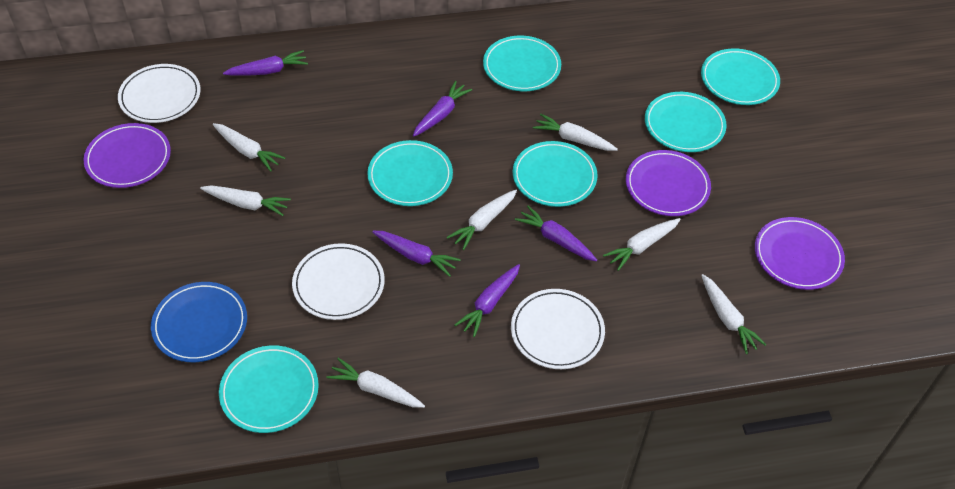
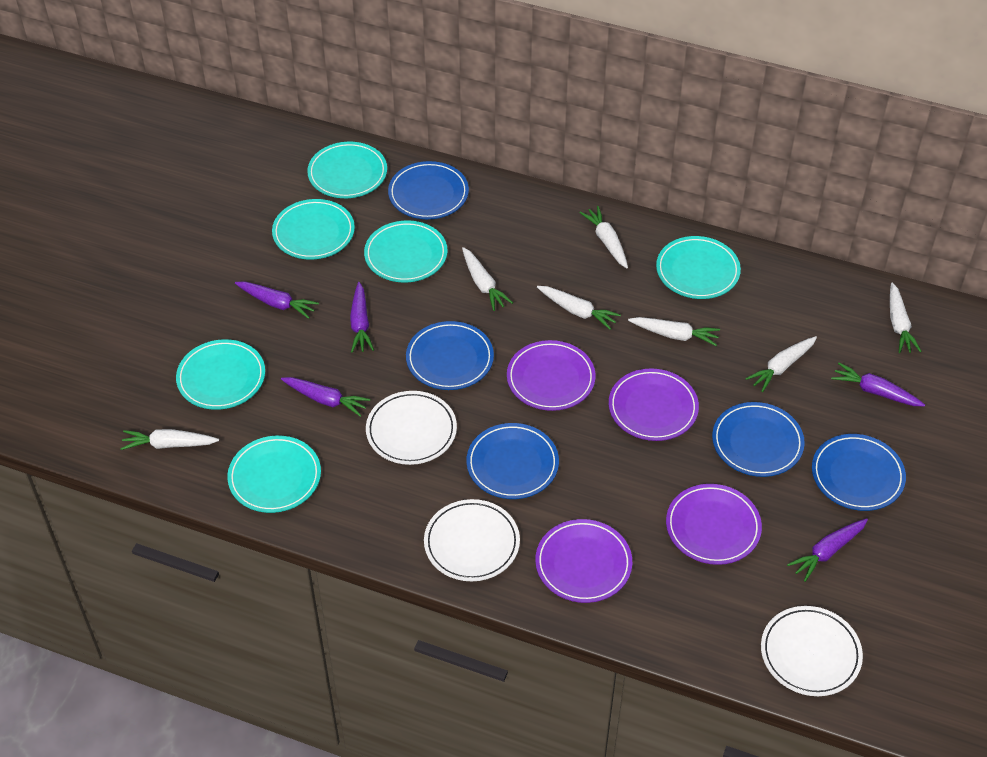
blue plate: [151,282,247,362] = 1 -> [388,161,469,219] [406,321,494,390] [466,423,559,499] [712,402,805,477] [812,434,906,511] = 5
purple plate: [84,123,171,188] [626,150,711,216] [755,217,845,290] = 3 -> [507,340,596,411] [535,519,632,603] [609,369,699,441] [666,484,762,565] = 4

